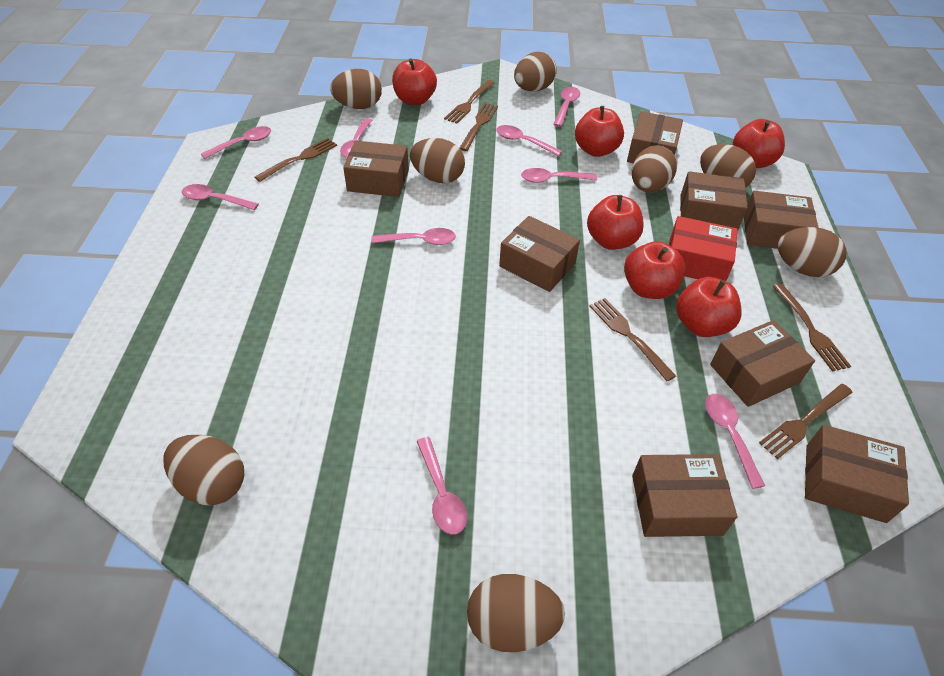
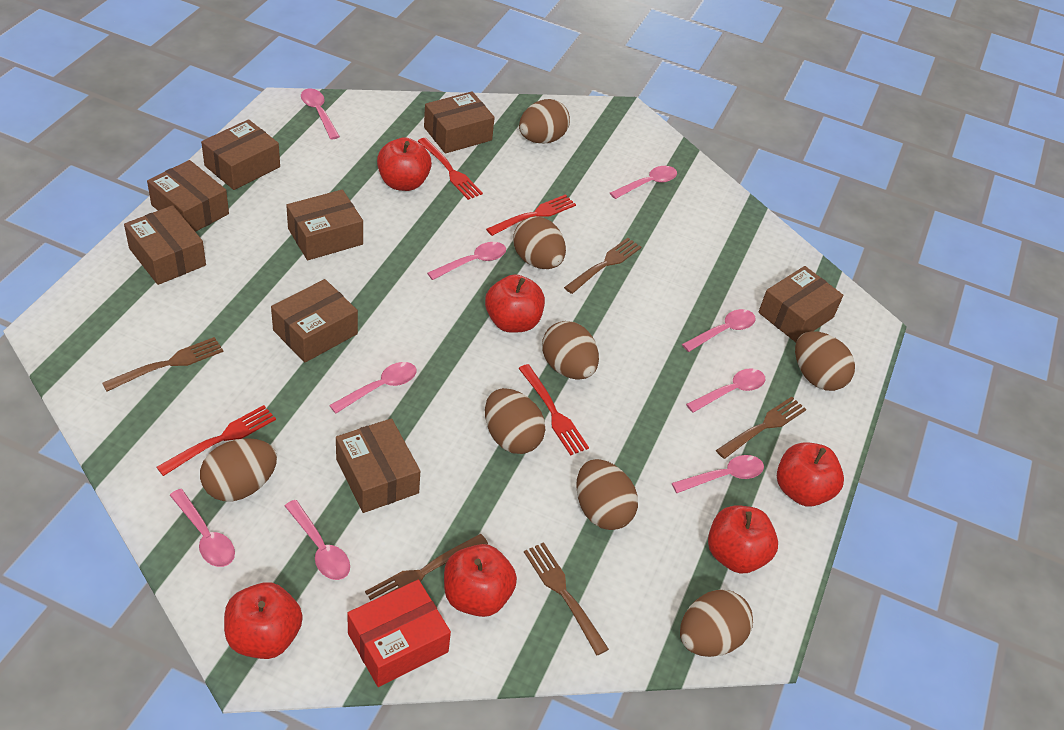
brown fork: [255,138,337,182] [444,80,495,124] [460,103,498,151] [589,298,676,381] [759,384,853,459] [773,283,851,372] = 6 -> [102,337,224,391] [365,534,488,600] [524,542,609,655] [564,238,641,294] [716,397,806,459] = 5
red fork: none = 0 -> [157,405,276,476] [418,138,483,200] [486,194,576,236] [518,364,589,456] = 4

